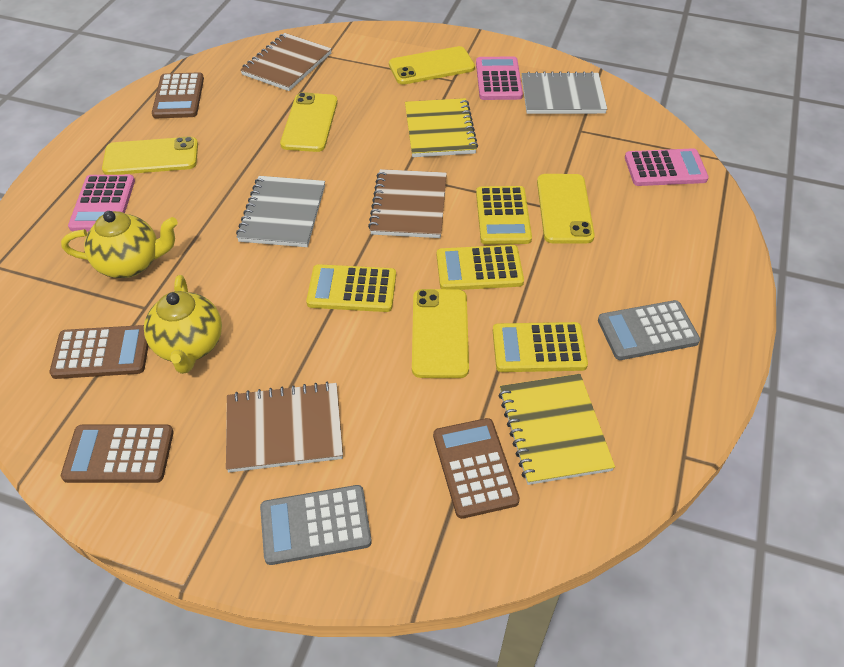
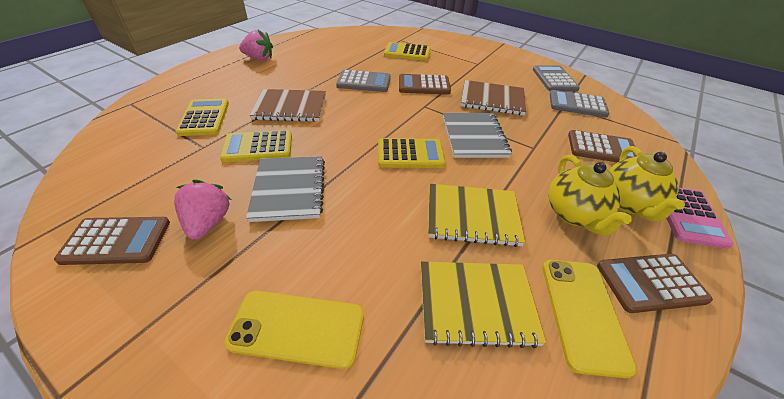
brown notebook: [226,382,343,472] [240,33,332,91] [368,169,447,238] = 3 -> [250,89,326,122] [461,80,526,115] = 2
grey calculator: [260,485,372,565] [598,300,700,360] = 2 -> [336,70,391,92] [533,65,580,92] [549,90,609,117] = 3
pink calculator: [68,175,135,231] [476,56,523,100] [625,148,709,186] = 3 -> [666,187,733,249] = 1
pink strawberry: none = 0 -> [174,180,231,240] [239,30,273,60] = 2
yellow phone: [102,137,198,175] [280,92,338,152] [389,46,475,85] [412,289,469,378] [537,174,595,243] = 5 -> [224,291,364,369] [542,260,637,378] = 2

